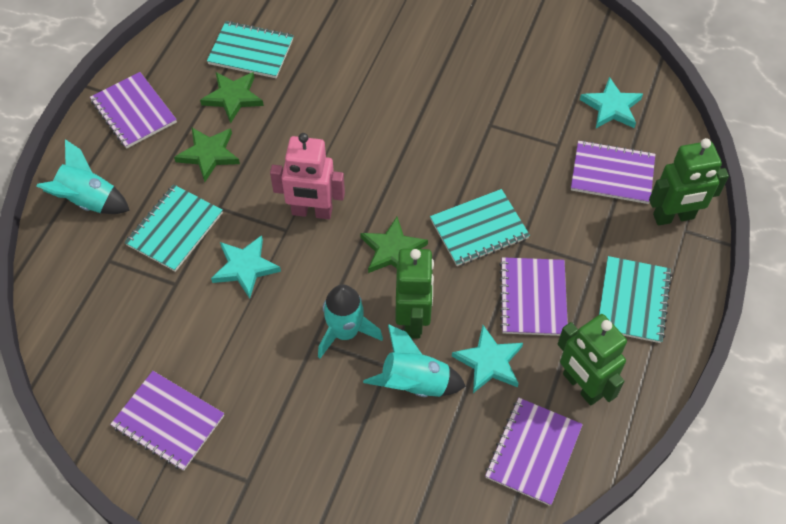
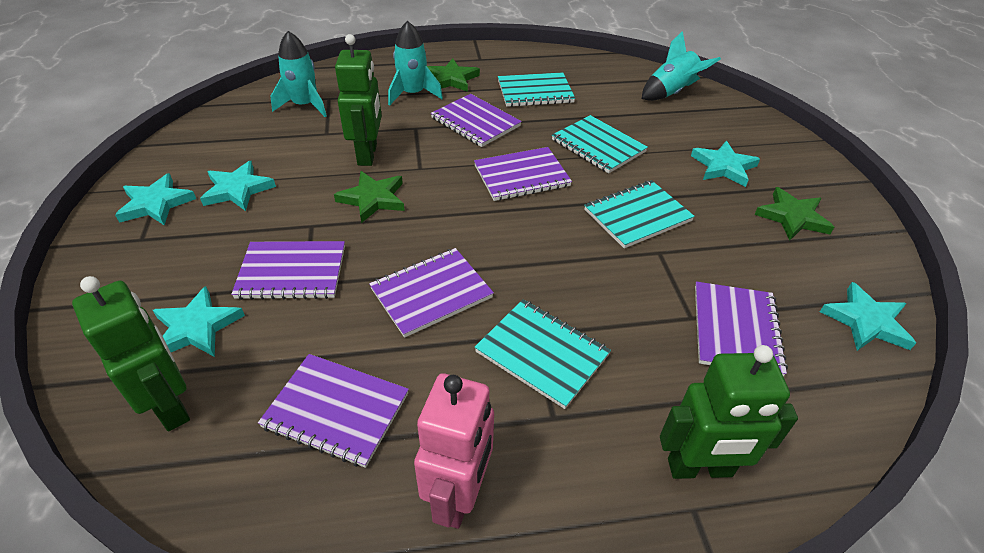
purple notebook: [90,72,177,149] [110,371,224,471] [485,398,583,506] [499,257,568,336] [571,140,655,204] = 5 -> [231,241,345,300] [258,354,409,468] [369,248,494,338] [431,94,522,147] [474,147,572,201] [695,282,788,377] = 6
turquoise star: [211,235,281,298] [452,325,523,393] [580,77,643,128] = 3 -> [115,173,196,225] [153,286,245,357] [200,161,276,211] [691,141,760,187] [820,282,916,351] = 5

